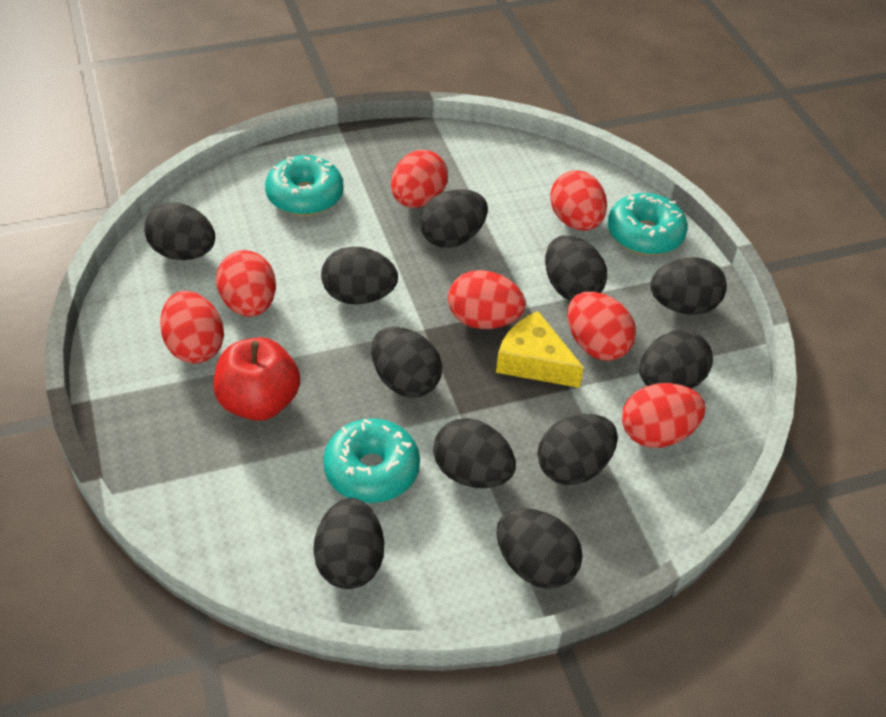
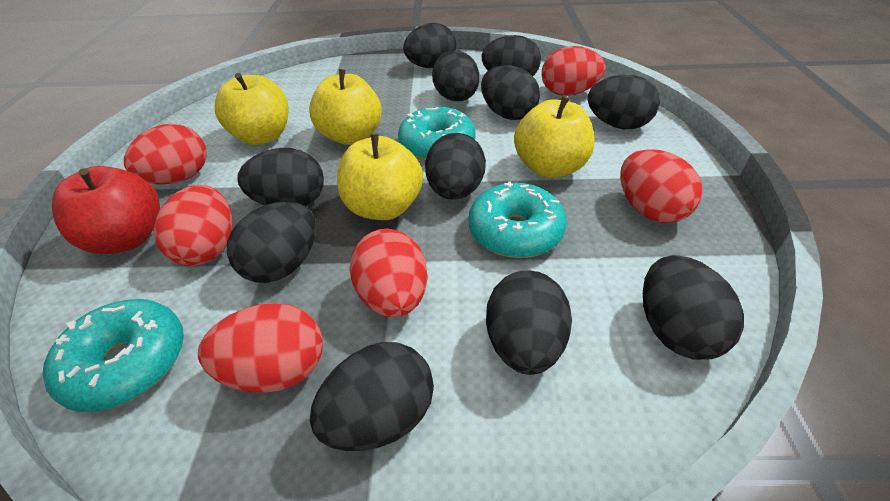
red egg: [160,291,224,364] [216,250,276,317] [391,150,448,208] [448,270,526,329] [550,170,607,231] [568,291,636,361] [622,383,706,448] = 7 -> [124,124,207,184] [153,185,233,266] [198,303,323,393] [349,229,428,317] [542,46,605,96] [620,149,702,223] = 6
yellow apple: none = 0 -> [215,73,289,145] [309,69,382,145] [337,134,423,220] [514,96,595,178] = 4
yellow cheese: [496,311,584,388] = 1 -> none = 0

